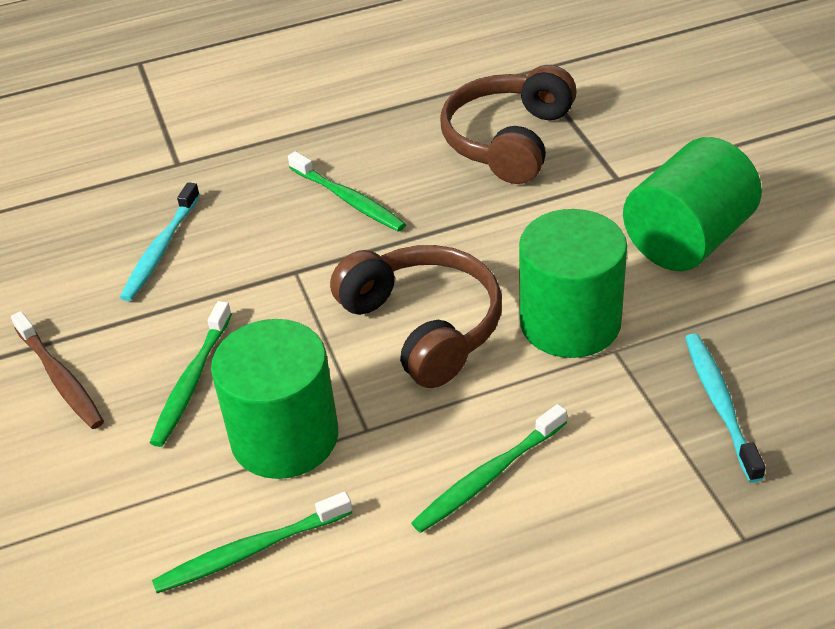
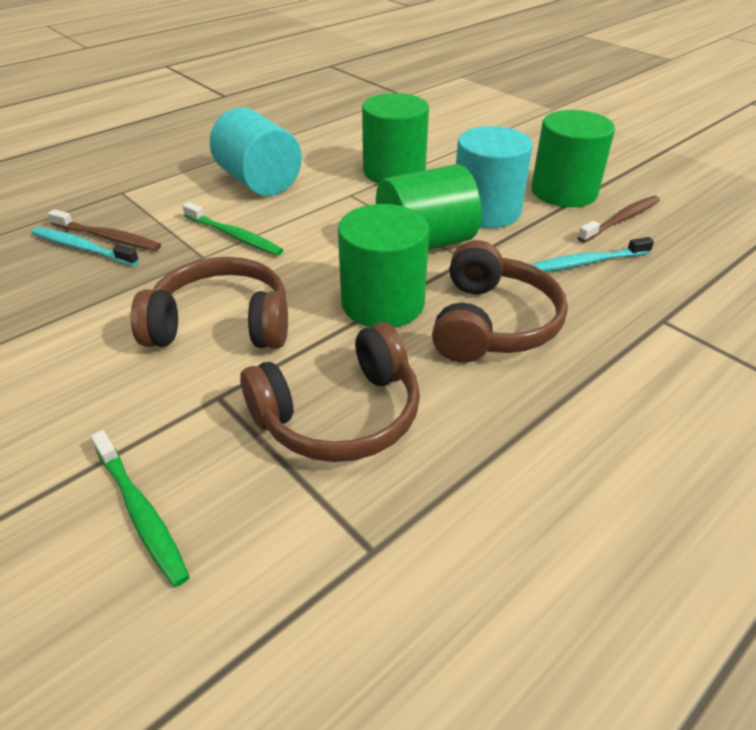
brown headphones: [330,245,502,388] [440,65,577,184] = 2 -> [131,257,288,349] [240,323,420,462] [432,240,568,363] = 3
brown toothbrush: [11,311,104,429] = 1 -> [48,209,161,251] [577,196,660,243] = 2
green cylinder: [211,319,338,479] [519,209,627,358] [623,137,762,271] = 3 -> [338,204,429,328] [362,93,429,183] [376,164,481,250] [531,110,615,207] = 4
green toothbrush: [150,301,232,447] [152,491,352,593] [288,151,406,232] [411,404,567,533] = 4 -> [91,430,190,587] [182,202,283,256] = 2
turquoise cylinder: none = 0 -> [210,107,302,196] [456,126,533,228] = 2

